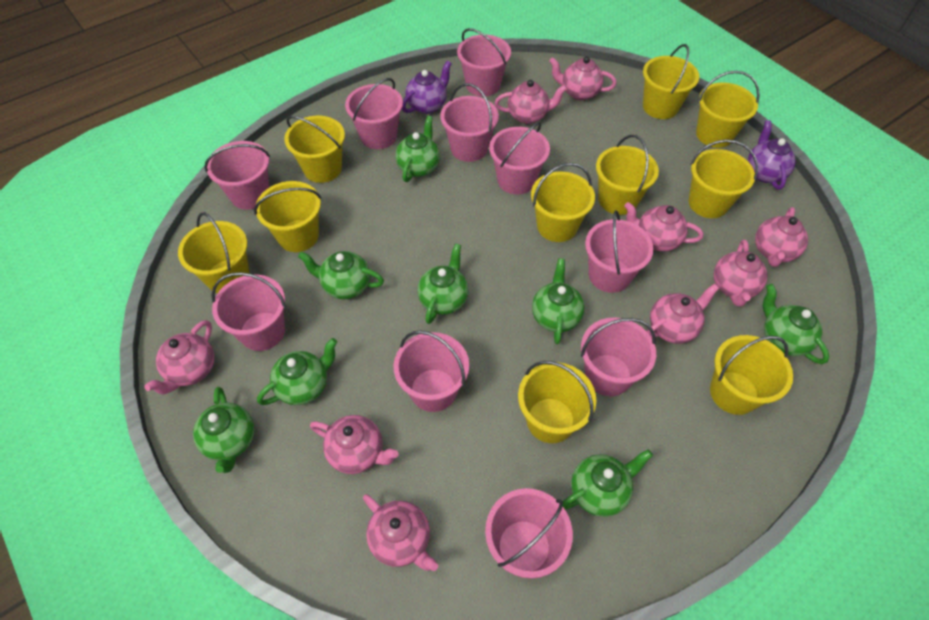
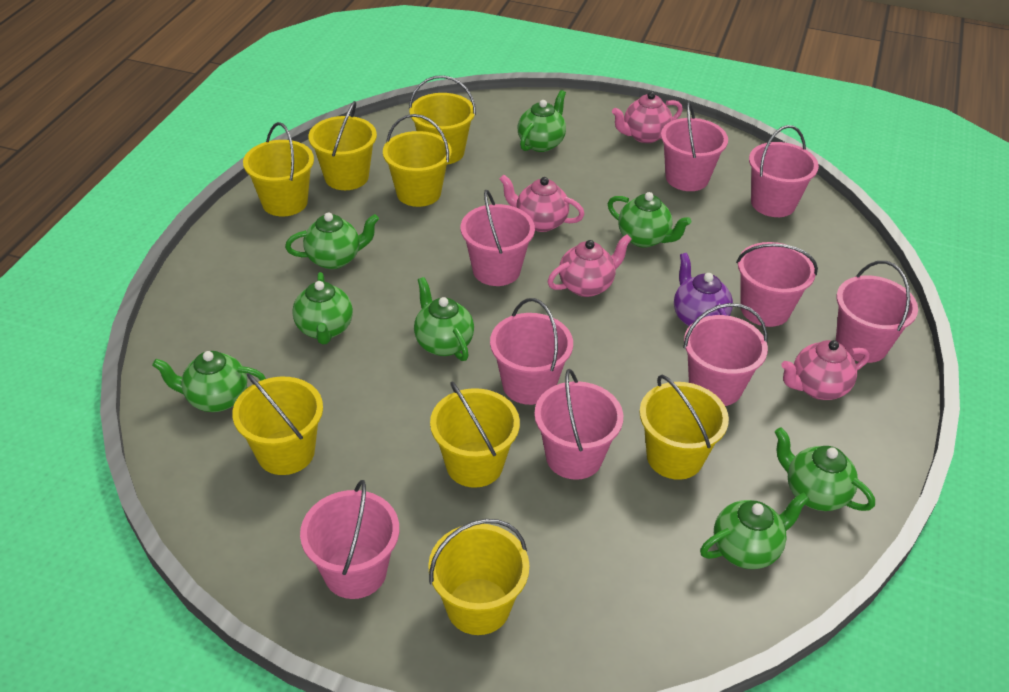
pink bucket: [204,141,270,210] [212,272,286,351] [345,78,403,149] [394,330,469,412] [440,83,499,162] [457,28,511,97] [485,488,573,578] [489,122,550,195] [581,317,656,396] [585,210,654,293] = 10 -> [300,480,399,599] [460,190,535,286] [490,298,573,405] [534,369,623,480] [661,101,728,191] [683,303,768,406] [736,242,818,327] [749,125,819,217] [836,261,918,363] = 9
pink teapot: [144,320,214,395] [310,415,399,474] [363,494,438,571] [495,80,567,124] [549,56,617,100] [624,202,703,252] [647,284,719,344] [714,239,768,307] [755,207,808,267] = 9 -> [500,175,585,232] [548,234,632,297] [612,92,683,143] [781,340,870,400] = 4
purple teapot: [402,60,452,114] [747,120,796,190] = 2 -> [674,253,733,326] = 1
yellow bucket: [178,212,249,294] [254,181,321,252] [284,116,345,183] [518,361,596,443] [531,163,595,242] [596,135,659,215] [643,44,699,119] [689,139,758,218] [696,71,760,148] [710,335,793,415] = 10 -> [232,373,323,475] [243,122,314,216] [308,101,377,190] [383,114,452,207] [409,75,476,164] [428,519,530,635] [430,381,520,488] [639,375,729,480] = 8

